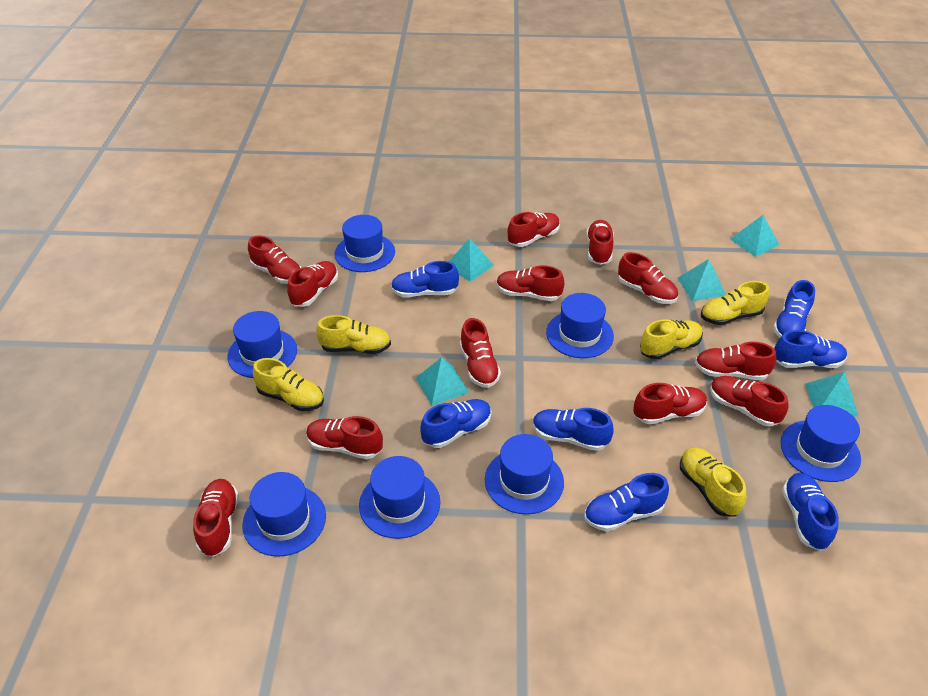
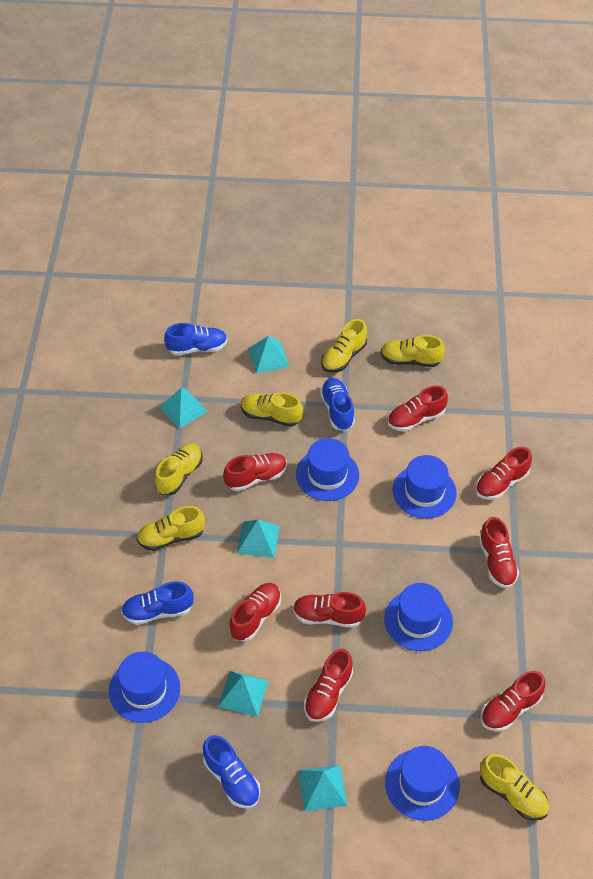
blue hat: [227,311,297,378] [242,472,326,557] [335,215,395,272] [359,456,440,539] [485,434,564,514] [546,293,614,358] [780,405,861,482] = 7 -> [109,651,180,723] [296,438,359,501] [384,583,453,651] [385,746,460,821] [393,455,457,518] = 5
blue shoe: [391,261,459,297] [420,399,491,448] [533,408,614,451] [584,473,669,531] [773,280,815,338] [774,330,847,368] [782,473,839,551] = 7 -> [121,581,194,625] [164,323,228,355] [203,735,260,809] [320,378,355,431] = 4
red shoe: [193,479,239,557] [248,236,301,284] [287,261,338,307] [306,416,383,459] [460,318,501,388] [496,265,564,301] [508,212,560,247] [586,220,613,265] [618,252,678,304] [633,383,707,424] [695,342,776,380] [710,376,788,426] = 12 -> [223,453,287,491] [229,583,281,641] [293,592,366,628] [304,649,353,722] [388,386,448,432] [476,447,532,500] [479,517,519,588] [481,671,546,732] = 8
yellow shoe: [253,358,324,411] [316,315,391,354] [640,319,703,359] [680,447,746,516] [701,281,769,325] = 5 -> [137,506,205,551] [155,443,203,495] [241,393,303,427] [321,319,367,372] [381,335,445,367] [480,754,549,820] = 6

